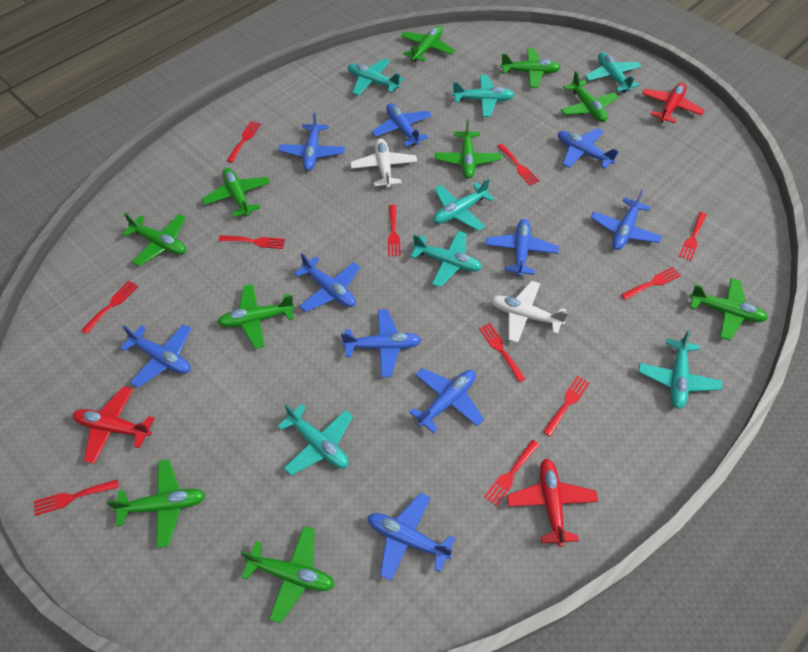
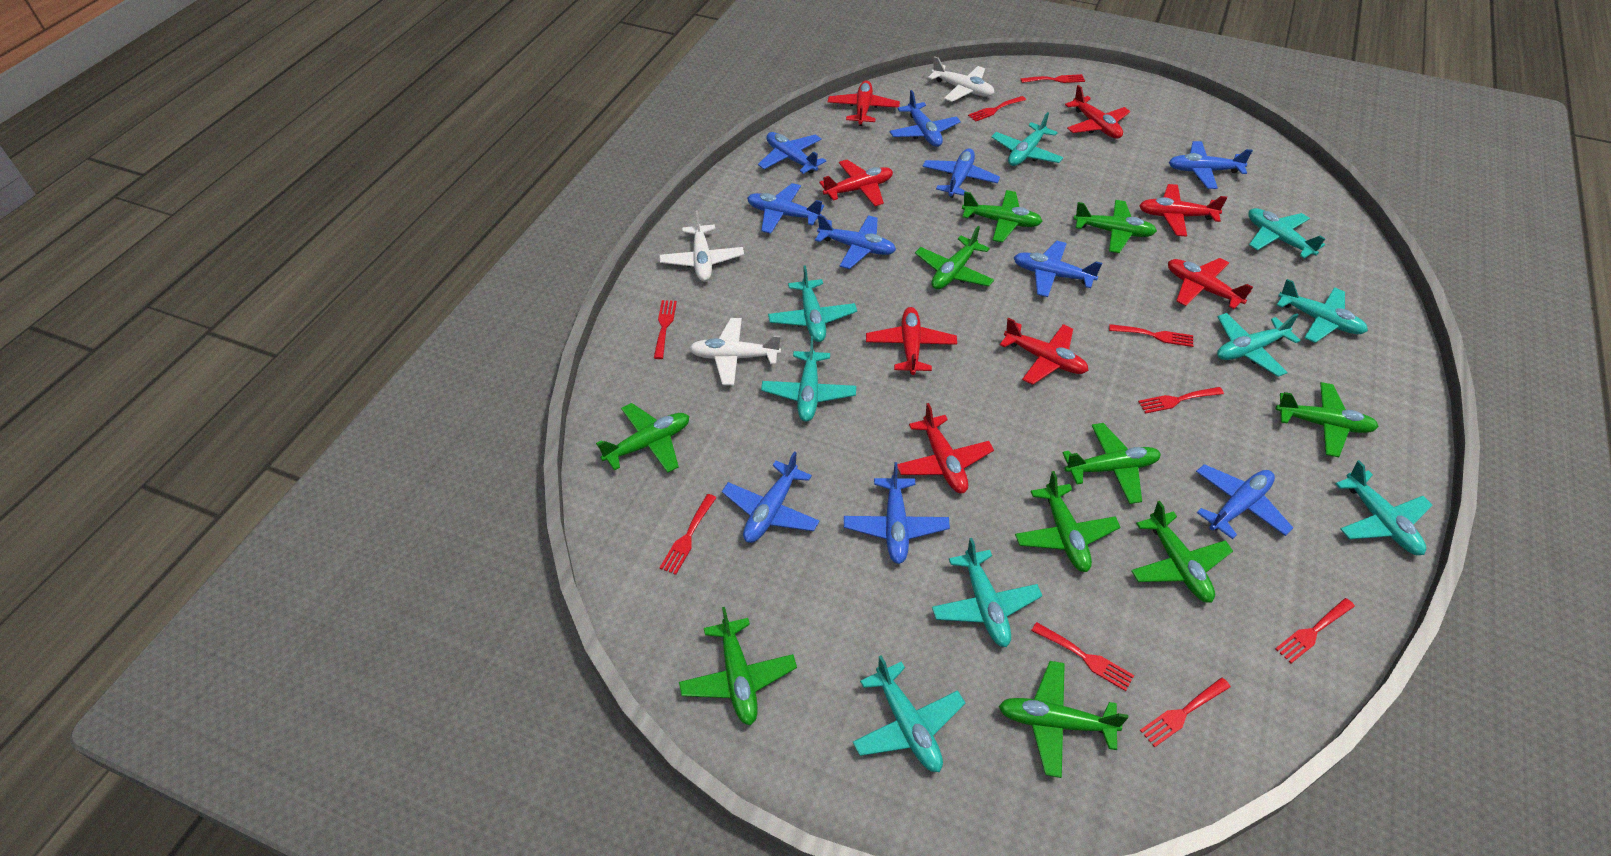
red fork: [34,480,119,516] [81,281,138,334] [218,235,285,249] [227,121,261,163] [388,205,401,256] [479,323,526,382] [484,440,539,506] [497,144,539,186] [543,376,590,437] [621,267,681,300] [679,212,707,261] = 11 -> [654,300,677,359] [660,494,716,575] [968,96,1026,122] [1021,74,1085,83] [1031,622,1134,691] [1109,324,1193,347] [1138,387,1224,414] [1140,677,1231,747] [1275,598,1355,663] = 9
red plane: [73,386,154,464] [507,459,598,547] [642,83,705,124] = 3 -> [819,160,893,206] [828,80,900,126] [866,307,957,375] [897,403,994,493] [1000,318,1089,385] [1065,85,1130,139] [1139,184,1227,237] [1168,258,1253,309] = 8
turquoise plane: [277,404,353,476] [348,58,404,96] [411,231,482,287] [433,178,495,231] [452,75,514,117] [585,52,642,93] [638,330,722,409] = 7 -> [761,336,856,422] [768,265,857,342] [853,655,965,772] [932,538,1042,647] [991,112,1063,166] [1217,313,1301,377] [1248,208,1325,258] [1277,279,1368,343] [1335,460,1433,555] = 9
white plane: [350,139,417,188] [491,281,568,343] = 2 -> [659,210,744,281] [689,318,781,385] [928,56,994,102] = 3

